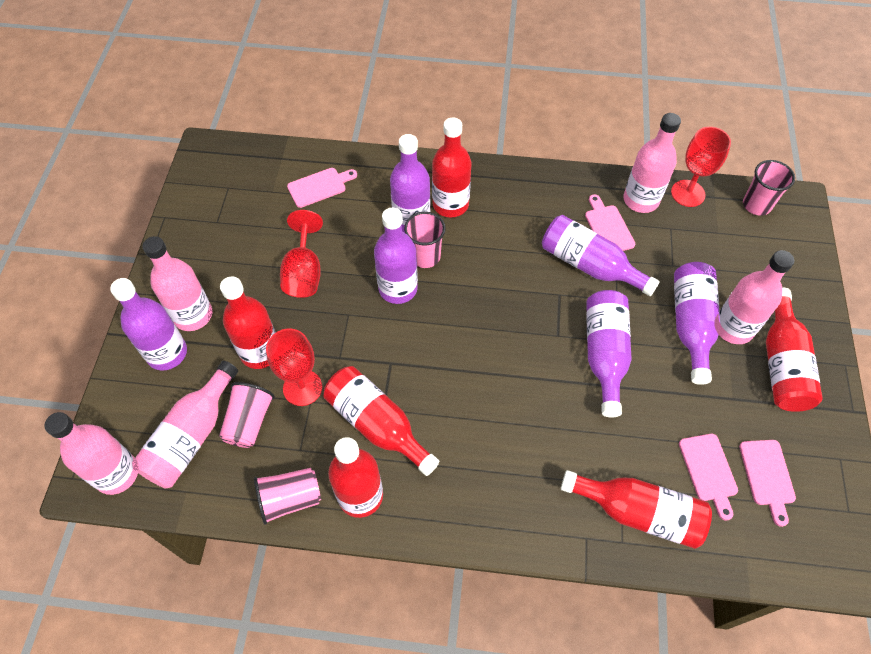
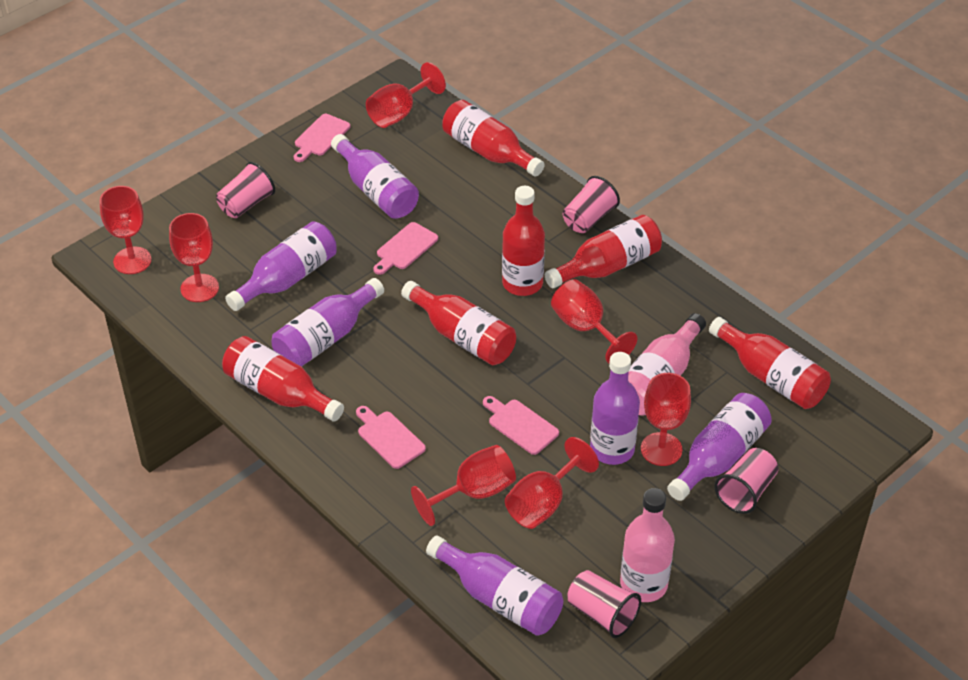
pink bottle: [45,412,138,495] [132,361,238,488] [143,236,212,331] [623,113,681,213] [719,250,794,344] = 5 -> [620,488,675,602] [628,313,706,416] = 2
red goblet: [266,328,322,406] [280,210,323,298] [671,127,731,207] = 3 -> [100,186,151,274] [169,213,219,302] [366,62,446,128] [411,445,516,526] [505,437,599,529] [551,279,638,363] [641,373,691,466] = 7

